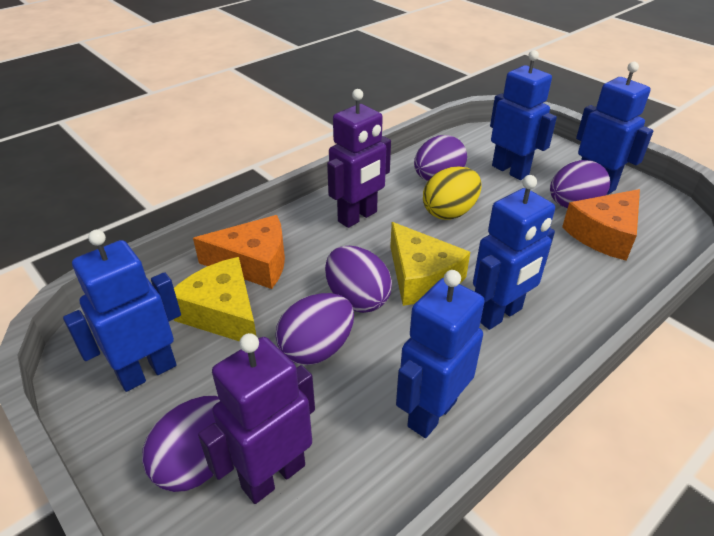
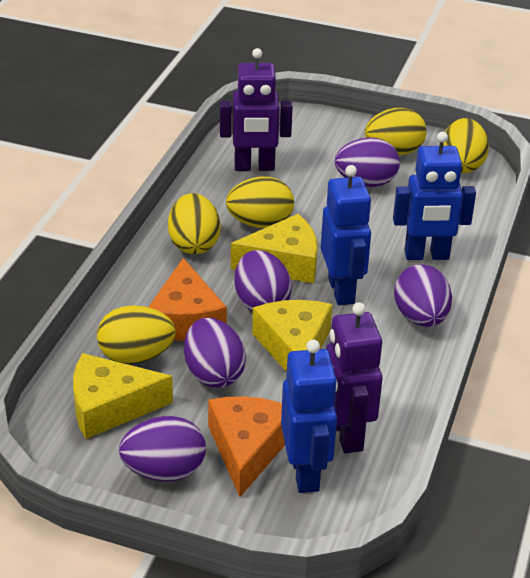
blue robot: [63,230,181,392] [396,270,485,438] [473,175,555,330] [490,50,557,180] [576,62,653,195] = 5 -> [281,340,338,493] [321,165,372,305] [393,132,476,260] = 3
yellow cheese: [174,257,256,341] [390,222,470,306] = 2 -> [73,353,173,439] [231,214,318,283] [252,300,332,372] = 3
yellow egg: [423,167,481,220] = 1 -> [97,305,176,364] [168,193,220,254] [226,177,294,228] [365,108,427,155] [443,118,489,173] = 5

